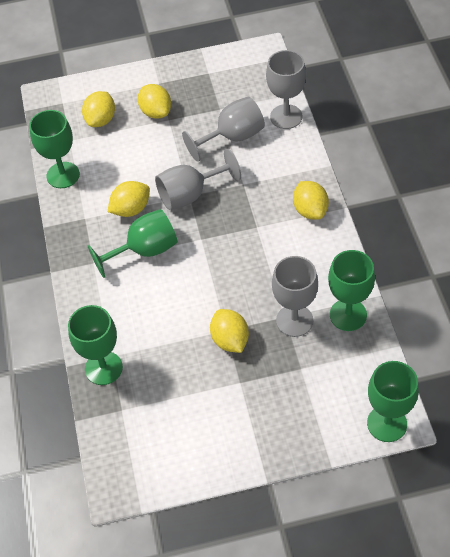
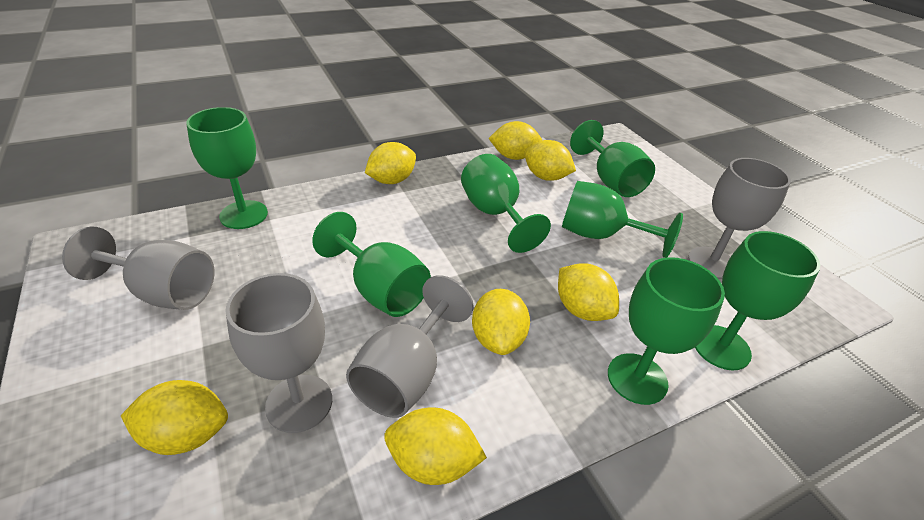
green goblet: [29,110,80,188] [68,305,123,385] [88,209,178,278] [328,250,375,331] [367,361,419,442] = 5 -> [186,107,268,229] [312,212,431,317] [461,154,551,253] [562,181,683,258] [570,120,655,197] [608,257,725,405] [695,231,820,370] = 7
yellow lemon: [82,91,115,127] [108,181,150,217] [138,84,171,119] [210,309,249,353] [293,181,329,220] = 5 -> [121,380,228,455] [365,142,416,184] [384,408,487,485] [472,289,530,355] [488,121,542,160] [524,140,576,181] [558,263,619,321] = 7

